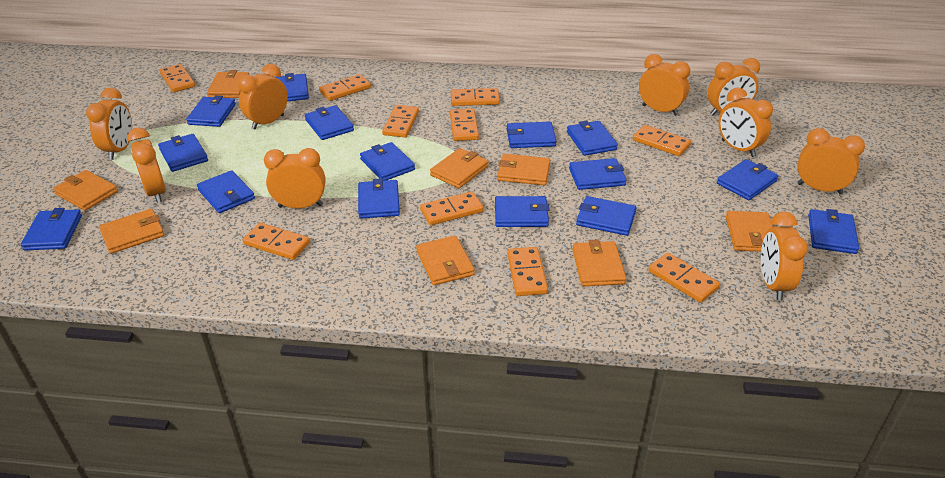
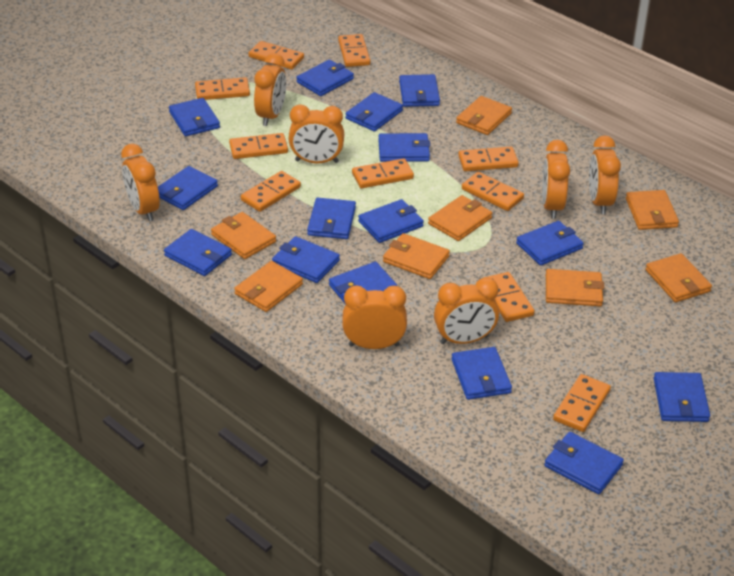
orange clock: [86,88,132,160] [127,128,166,203] [238,64,288,130] [264,148,325,209] [639,54,690,116] [707,58,760,116] [719,88,773,157] [761,212,808,300] [797,128,865,194] = 9 -> [121,144,160,222] [254,53,286,126] [289,105,345,163] [342,286,407,349] [434,277,499,344] [542,140,570,219] [589,135,621,214] = 7

